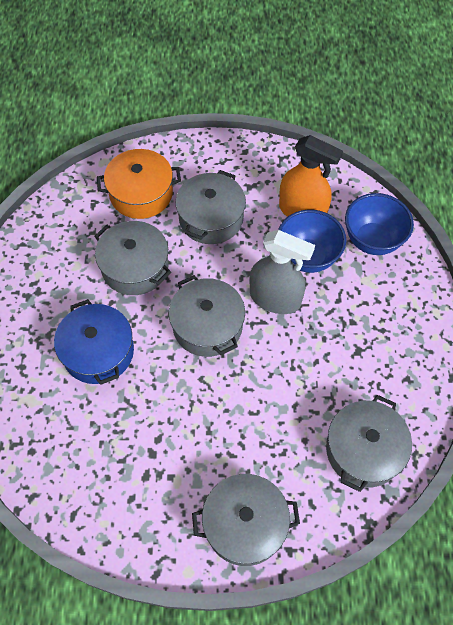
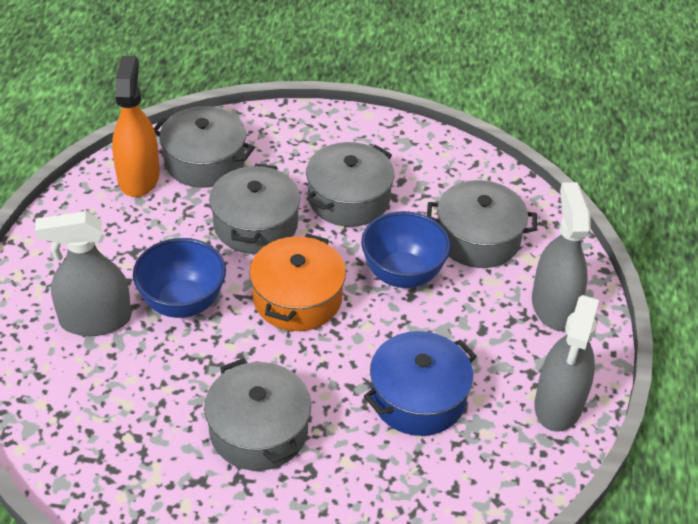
grey spray bottle: [249,230,315,314] = 1 -> [35,211,131,336] [532,182,591,331] [534,295,599,432] = 3

